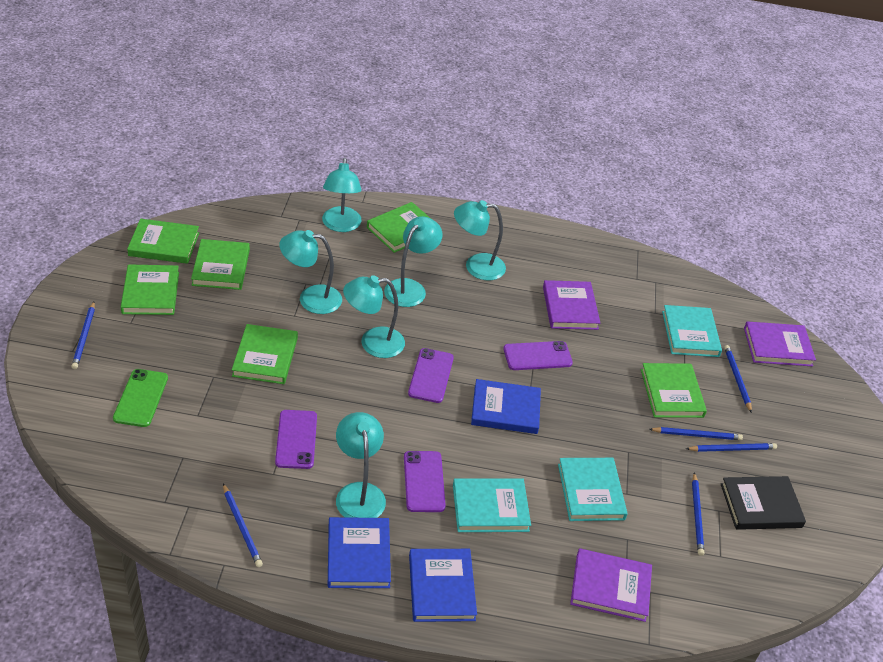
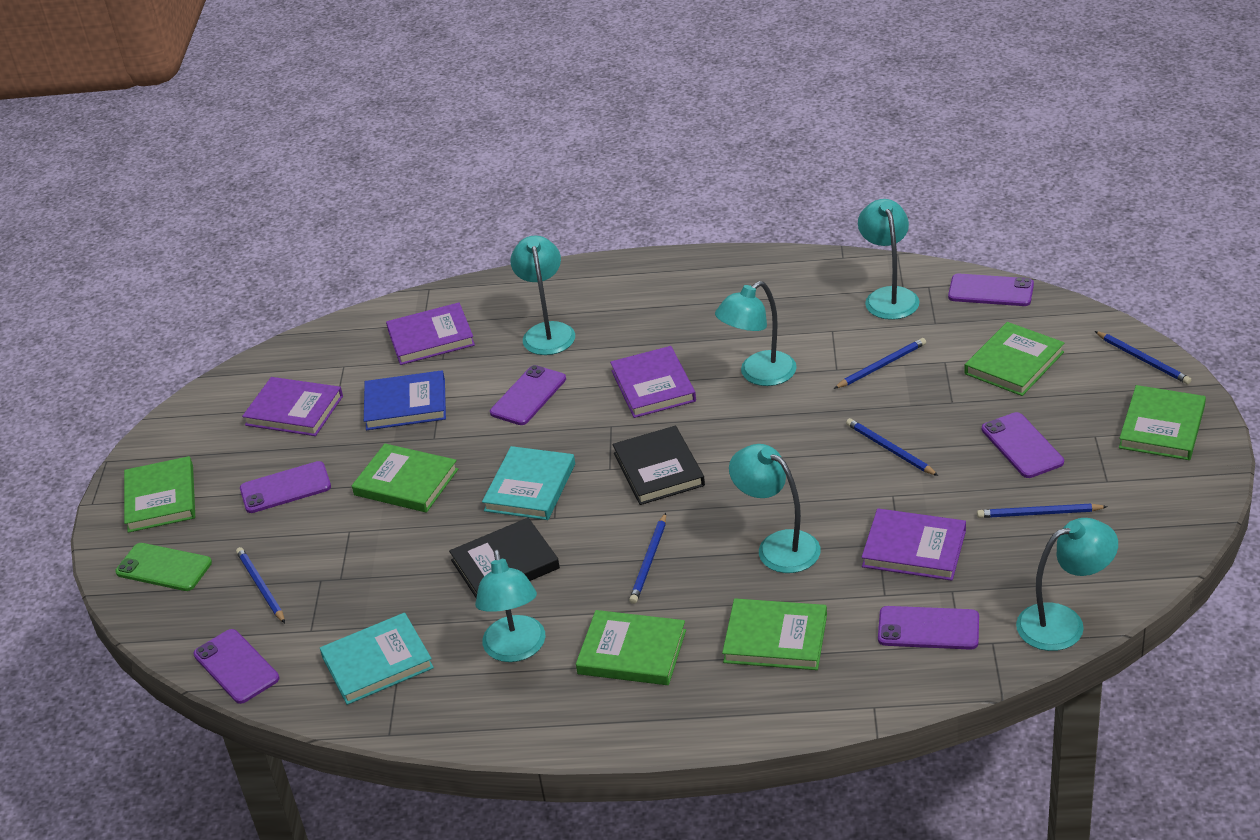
black book: [721,476,806,530] = 1 -> [449,518,560,598] [612,426,705,505] = 2
blue book: [328,517,391,588] [409,549,477,622] [471,379,541,434] = 3 -> [364,370,446,430] = 1
purple book: [543,280,600,330] [570,548,652,622] [744,321,816,366] = 3 -> [242,377,343,436] [386,303,475,365] [610,346,696,418] [862,508,966,581] = 4
purple phone: [275,410,317,469] [404,451,446,512] [408,348,454,403] [503,341,573,370] = 4 -> [193,629,279,704] [240,461,331,513] [490,365,566,425] [878,606,979,650] [948,274,1034,306] [982,412,1064,478] = 6
turquoise book: [453,478,531,532] [558,458,628,521] [662,305,722,357] = 3 -> [320,613,434,705] [482,446,575,520] = 2

